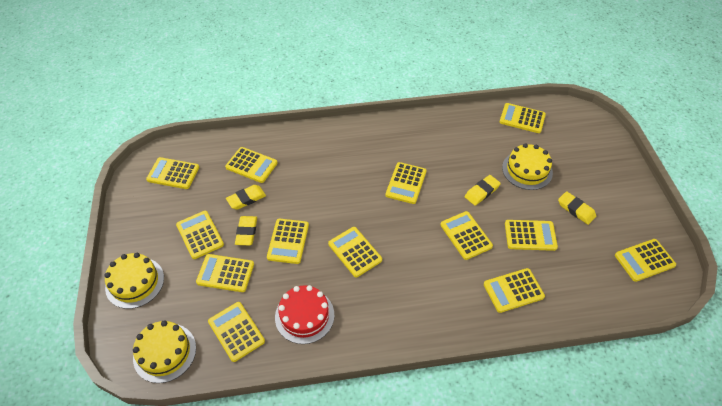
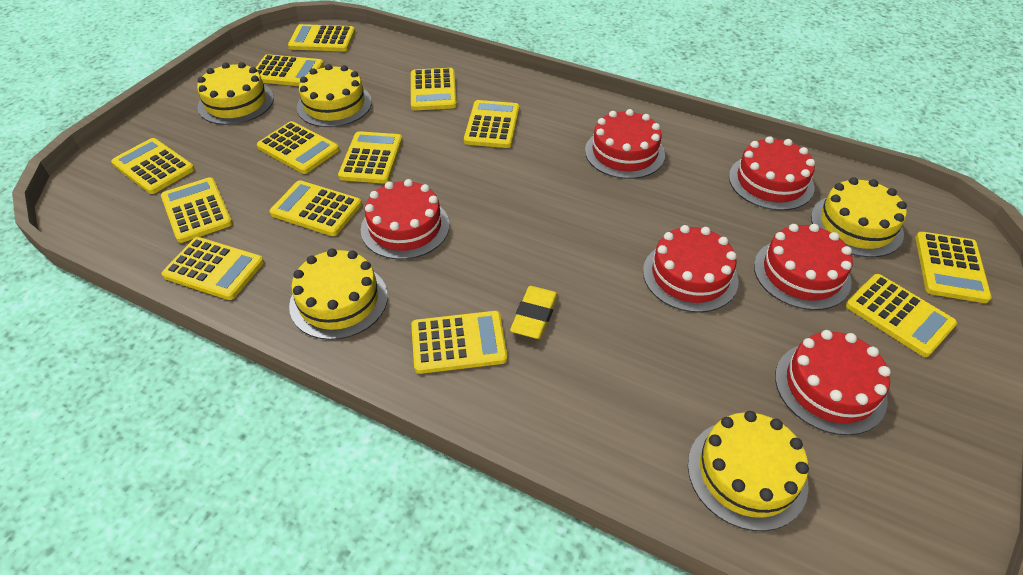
red cake: [275,285,334,344] = 1 -> [361,179,450,260] [585,109,665,179] [643,225,739,313] [729,136,815,210] [754,224,853,310] [775,330,891,435] = 6
yellow cake: [104,253,164,309] [133,320,196,383] [502,143,553,190] = 3 -> [197,62,274,125] [289,248,388,340] [297,64,372,127] [688,411,809,531] [811,177,907,257] = 5
yellow eraser: [226,185,266,210] [235,216,257,245] [465,175,501,206] [558,191,596,225] = 4 -> [510,286,558,339] = 1

